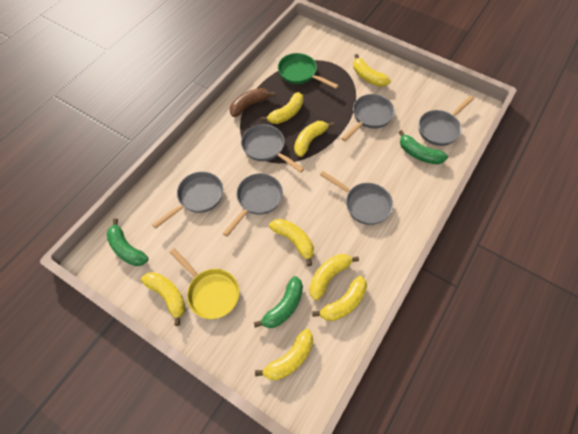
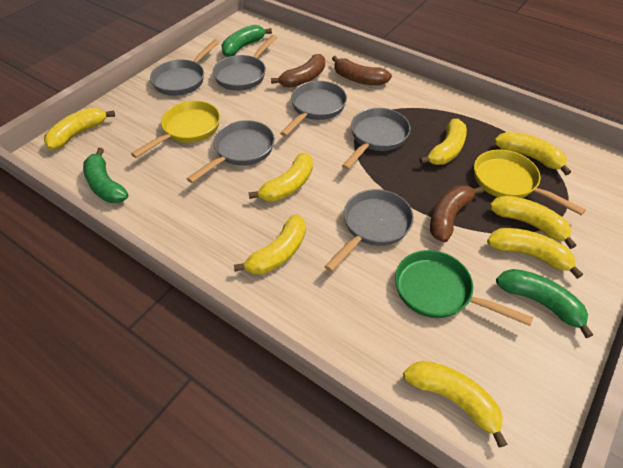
brown banana: [230,88,275,117] = 1 -> [271,54,325,88] [332,56,392,85] [430,185,484,243] = 3
yellow pan: [170,248,239,319] = 1 -> [131,101,220,158] [474,150,586,215] = 2

